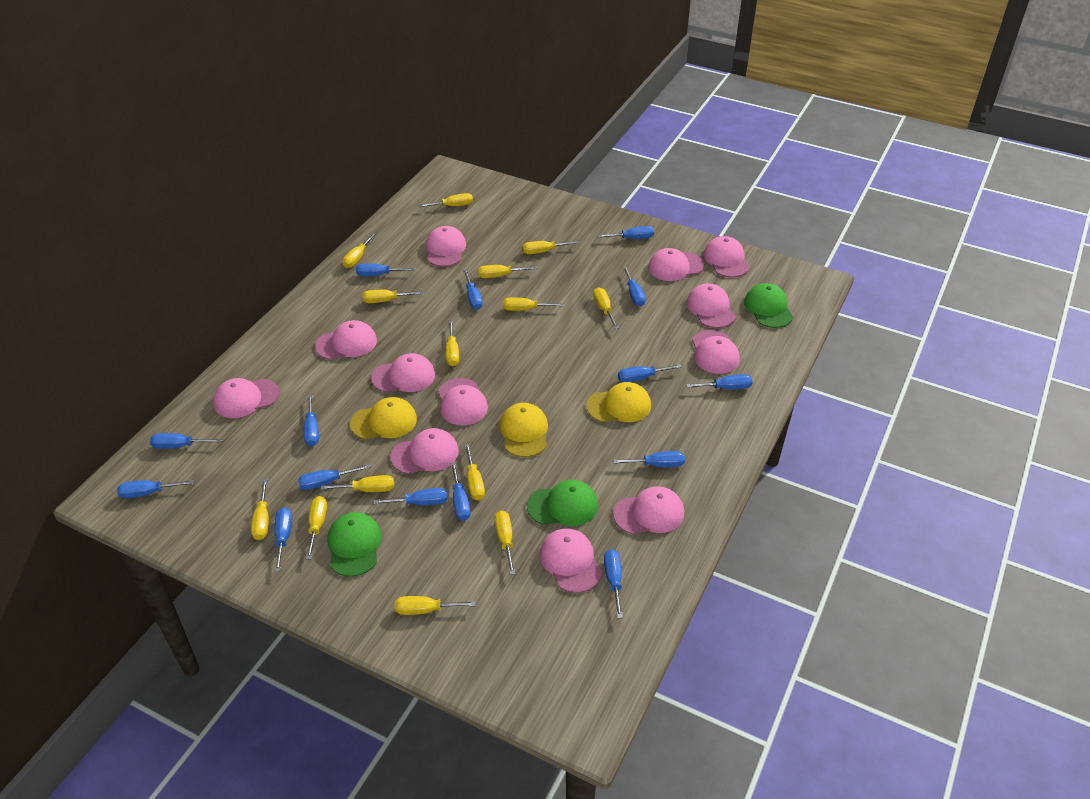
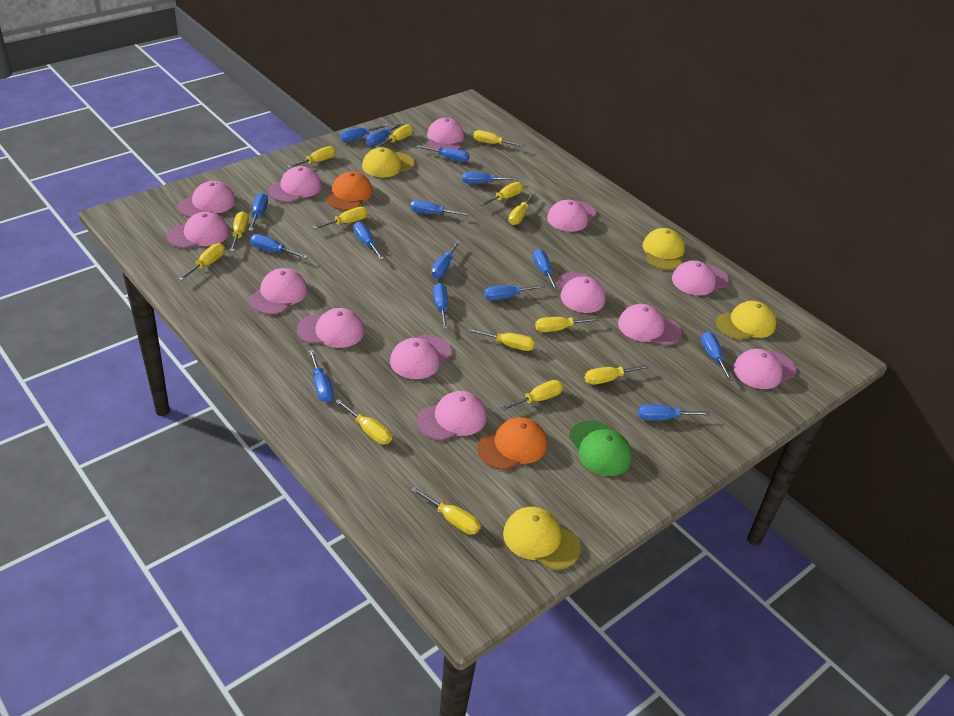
green cap: [327,512,382,577] [527,480,598,526] [744,283,793,328] = 3 -> [569,420,632,476] = 1
orange cap: none = 0 -> [326,171,373,210] [477,417,547,470] = 2
pink cap: [213,378,279,418] [315,320,377,360] [371,353,435,392] [390,428,459,474] [426,226,466,267] [438,378,488,426] [540,528,602,593] [613,486,684,534] [648,248,704,281] [686,283,736,328] [692,330,740,374] [703,236,750,277] = 12 -> [167,212,229,248] [178,181,236,217] [249,268,308,314] [268,166,322,202] [297,308,364,348] [390,335,451,379] [417,391,487,441] [427,118,464,150] [547,200,596,232] [557,272,606,313] [618,304,682,346] [672,260,729,296] [733,349,796,389] = 13
yellow cap: [350,397,417,439] [500,403,548,457] [586,382,651,422] = 3 -> [362,147,414,177] [503,507,581,570] [643,228,685,270] [716,301,776,340] = 4

